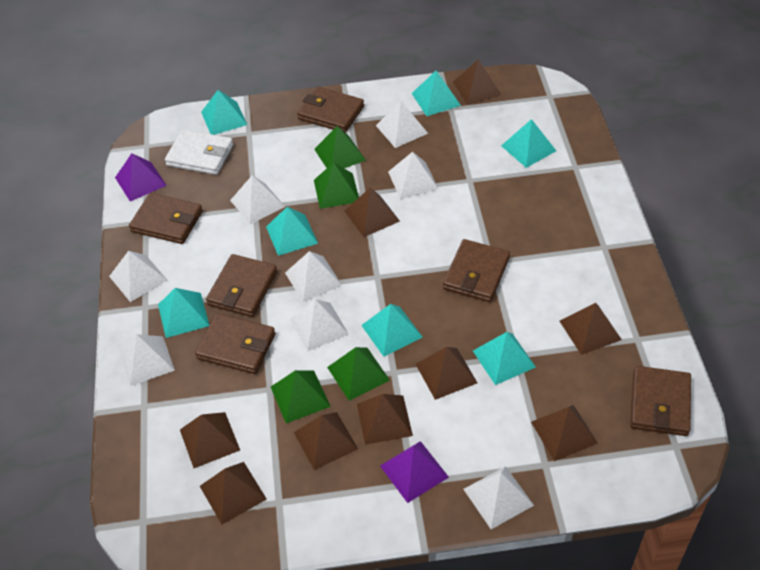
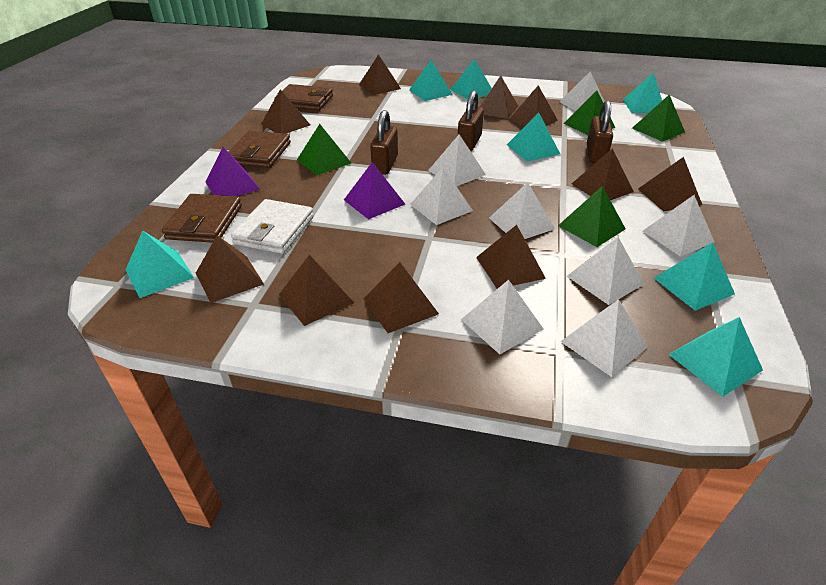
brown padlock: none = 0 -> [370,110,398,175] [458,90,484,151] [587,101,613,163] = 3
brown pyramid: [180,412,240,468] [200,462,267,524] [294,412,358,470] [345,188,400,237] [357,394,413,445] [416,347,477,400] [453,59,501,105] [531,405,598,461] [560,303,622,355] = 9 -> [196,235,264,303] [261,90,310,134] [279,255,354,326] [359,54,401,95] [363,262,439,333] [476,225,546,289] [480,76,518,119] [509,86,558,126] [572,148,634,200] [638,157,702,212] = 10
brown wallet: [129,193,203,244] [195,313,275,374] [206,254,277,317] [297,86,364,133] [443,239,510,302] [630,366,691,436] = 6 -> [162,194,242,243] [228,130,291,168] [274,84,333,110] = 3

